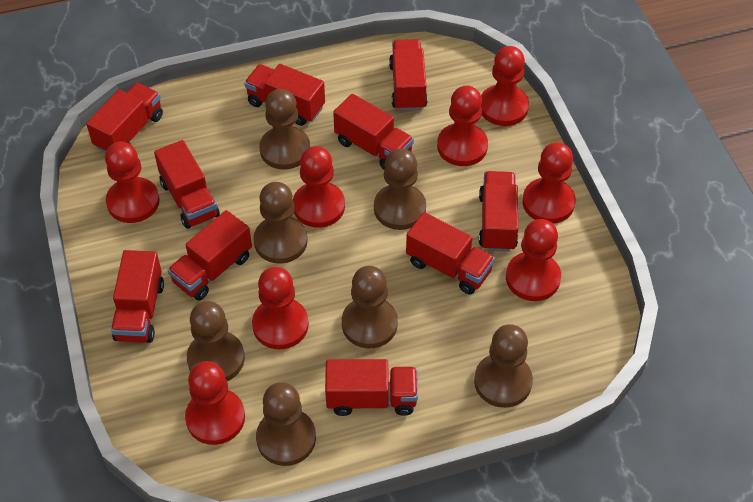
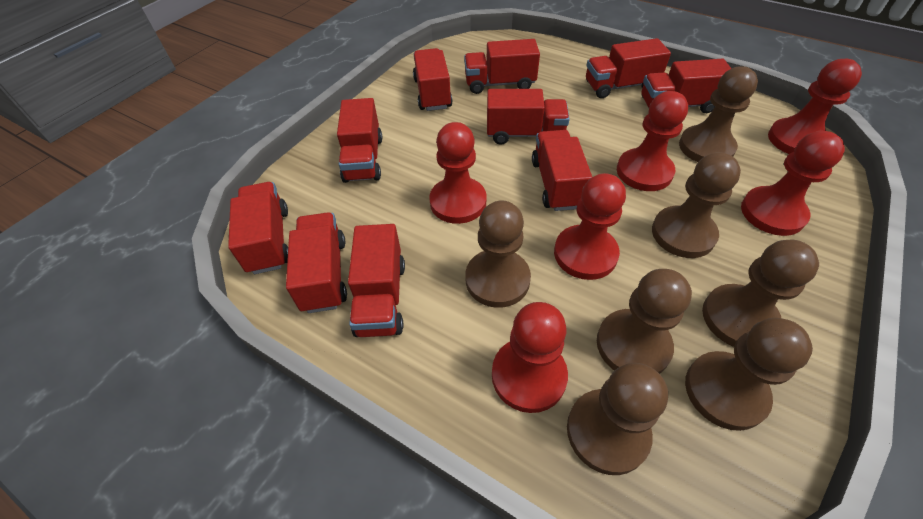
red pawn: [105,142,159,223] [185,361,245,445] [252,267,309,350] [293,146,345,228] [437,86,488,166] [481,46,529,126] [506,219,561,301] [522,142,576,224] = 8 -> [429,122,487,224] [492,302,568,413] [554,173,626,280] [617,91,688,191] [741,131,845,236] [768,59,862,154] = 6

